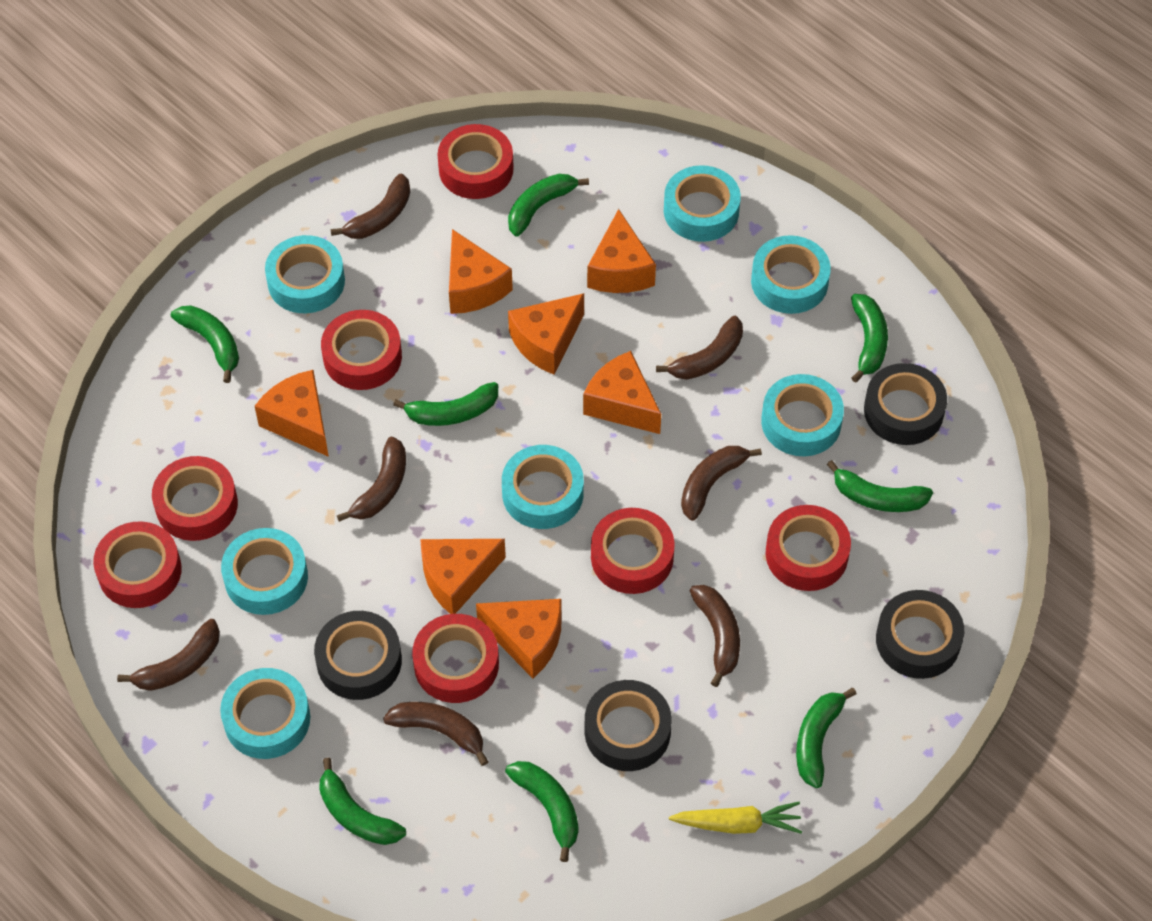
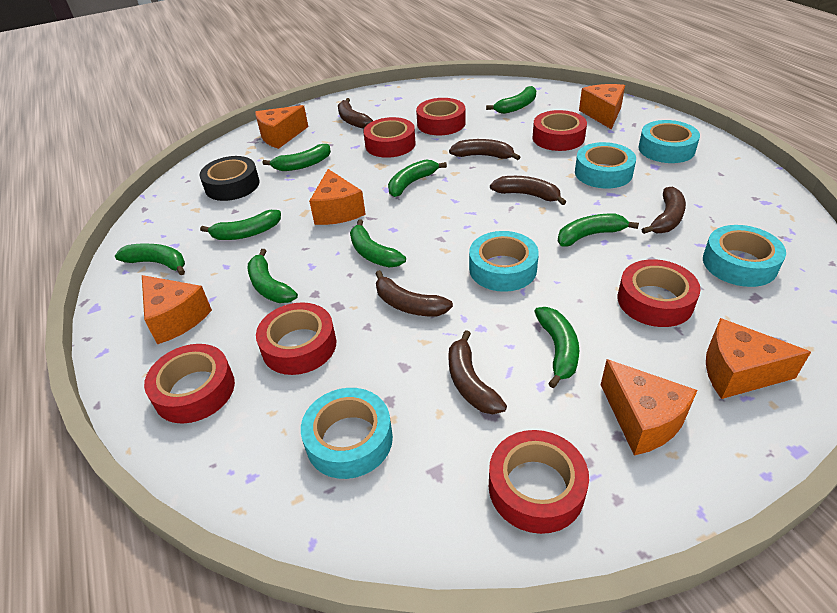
black tape: [314,611,402,700] [585,680,672,771] [864,363,947,445] [876,590,964,679] = 4 -> [199,156,259,201] = 1
brown banana: [117,619,220,691] [331,174,410,239] [337,437,406,522] [383,702,489,766] [656,316,743,380] [681,446,762,521] [690,585,740,687] = 7 -> [338,98,373,129] [375,270,453,316] [448,330,507,414] [449,139,520,160] [490,176,566,205] [641,187,686,234] = 6
green banana: [171,306,239,383] [319,757,406,845] [393,382,498,426] [505,761,579,862] [508,174,589,237] [796,688,856,788] [827,460,933,512] [851,294,888,383] = 8 -> [115,244,185,275] [200,210,281,240] [248,249,298,303] [262,144,331,171] [350,219,406,267] [388,159,447,197] [486,86,536,114] [534,307,579,388] [558,214,639,246] = 9
orange cheese: [255,370,329,457] [420,539,506,614] [449,229,513,314] [476,599,562,678] [508,293,584,375] [583,351,661,434] [587,209,656,293] = 7 -> [142,275,212,345] [255,105,308,149] [309,169,366,225] [579,84,625,130] [601,359,698,456] [706,318,811,399] = 6
turquoise tape: [220,668,310,759] [221,528,308,615] [265,235,345,313] [502,445,584,529] [664,165,741,242] [751,235,831,314] [761,374,844,456] = 7 -> [301,388,393,479] [469,231,539,292] [575,142,636,189] [638,120,700,163] [703,225,786,287] = 5
yellow carrot: [669,802,802,834] = 1 -> none = 0

